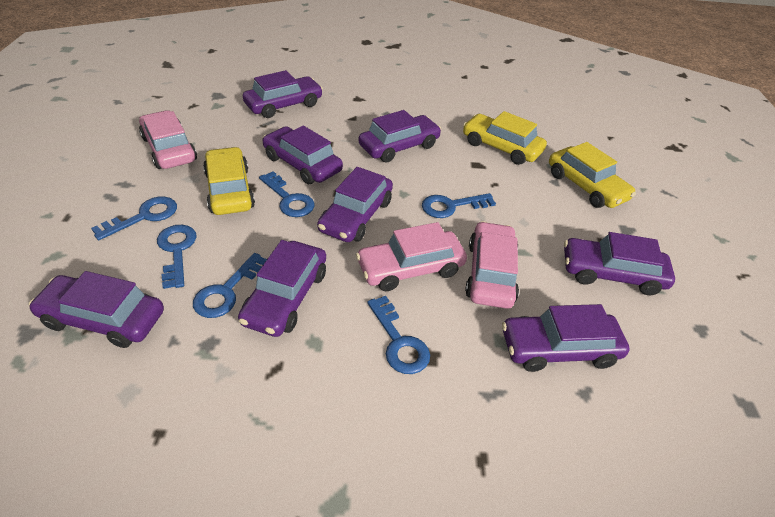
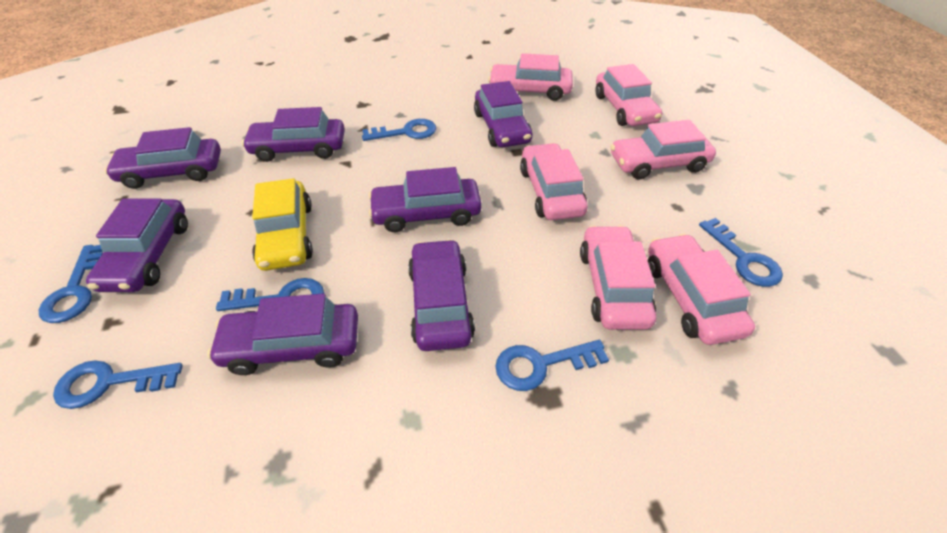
pink car: [139,110,197,169] [356,222,467,291] [465,221,519,309] = 3 -> [488,53,573,101] [520,143,588,220] [580,225,656,330] [596,64,662,126] [611,120,716,179] [648,234,755,345] = 6
purple car: [29,271,164,348] [238,240,326,337] [243,70,323,118] [262,126,343,184] [317,167,393,242] [359,110,441,163] [502,304,630,372] [564,232,675,295] = 8 -> [86,198,188,292] [104,127,221,189] [207,293,358,375] [242,107,345,162] [369,167,482,232] [408,239,475,351] [474,81,533,147] = 7
yellow car: [203,147,255,215] [463,111,547,165] [549,142,636,208] = 3 -> [252,178,313,271] = 1

